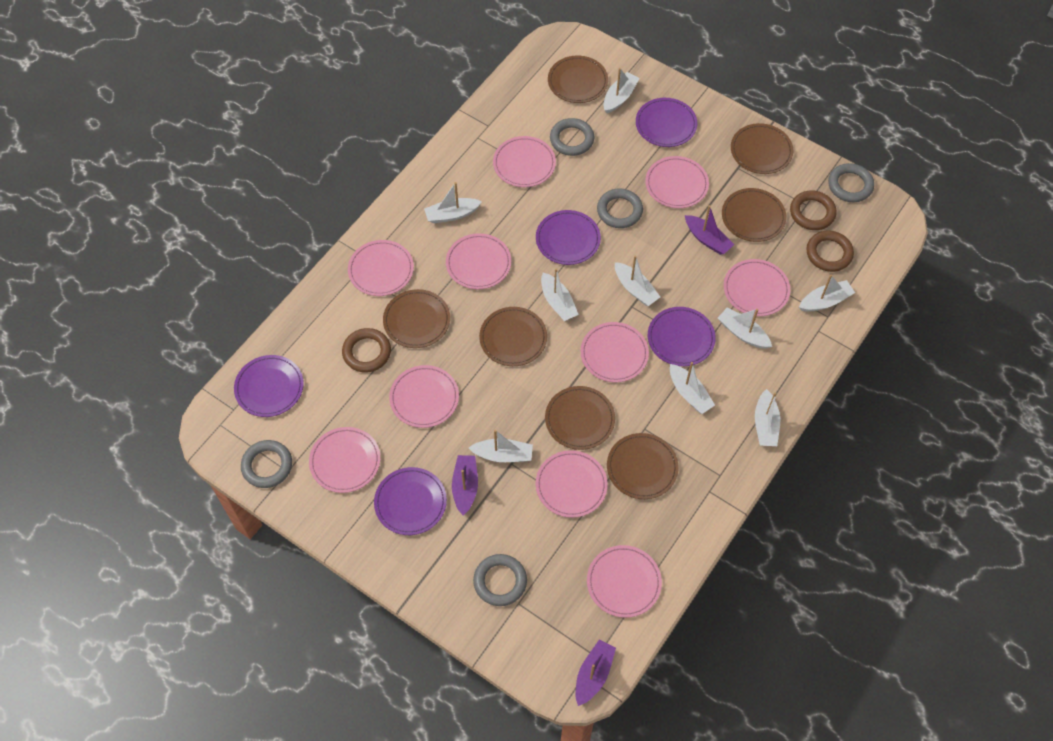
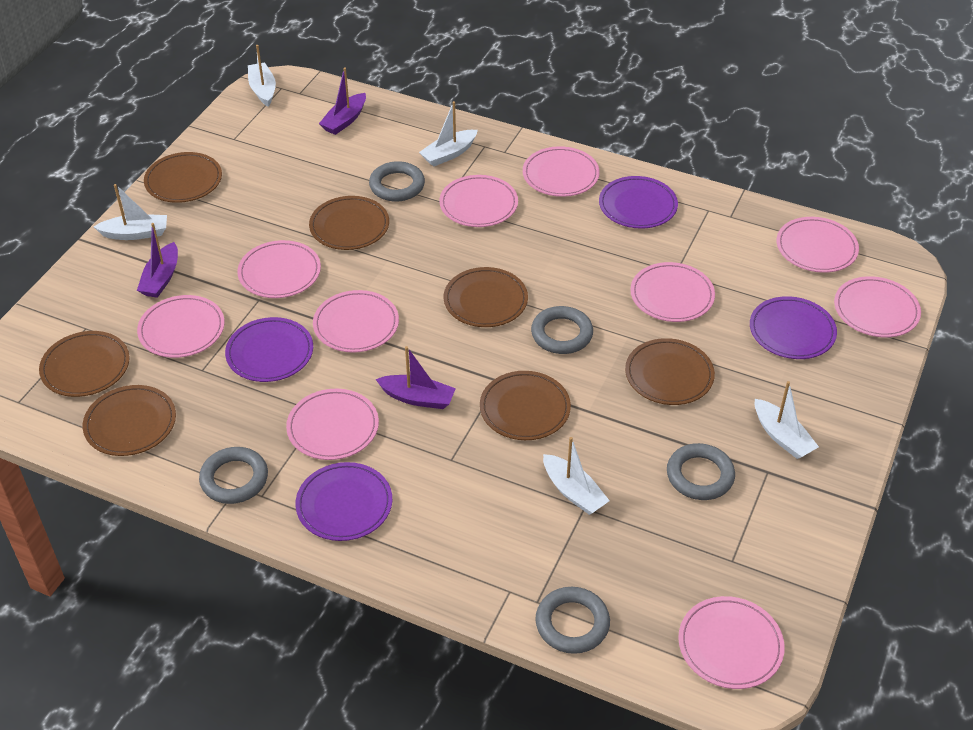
brown ring: [342,328,391,372] [790,190,836,230] [806,231,854,272] = 3 -> none = 0
purple plate: [234,355,304,417] [374,467,447,535] [536,210,601,265] [636,98,697,147] [648,307,716,366] = 5 -> [225,317,313,382] [295,462,392,541] [599,176,678,229] [750,296,837,359] = 4
white boat: [424,182,482,223] [469,430,533,462] [541,268,579,321] [603,68,639,113] [615,255,660,306] [670,362,715,414] [718,307,772,349] [755,389,780,446] [799,275,855,312] = 9 -> [94,184,167,240] [248,45,276,107] [419,101,478,167] [543,437,610,515] [755,381,819,459] = 5

